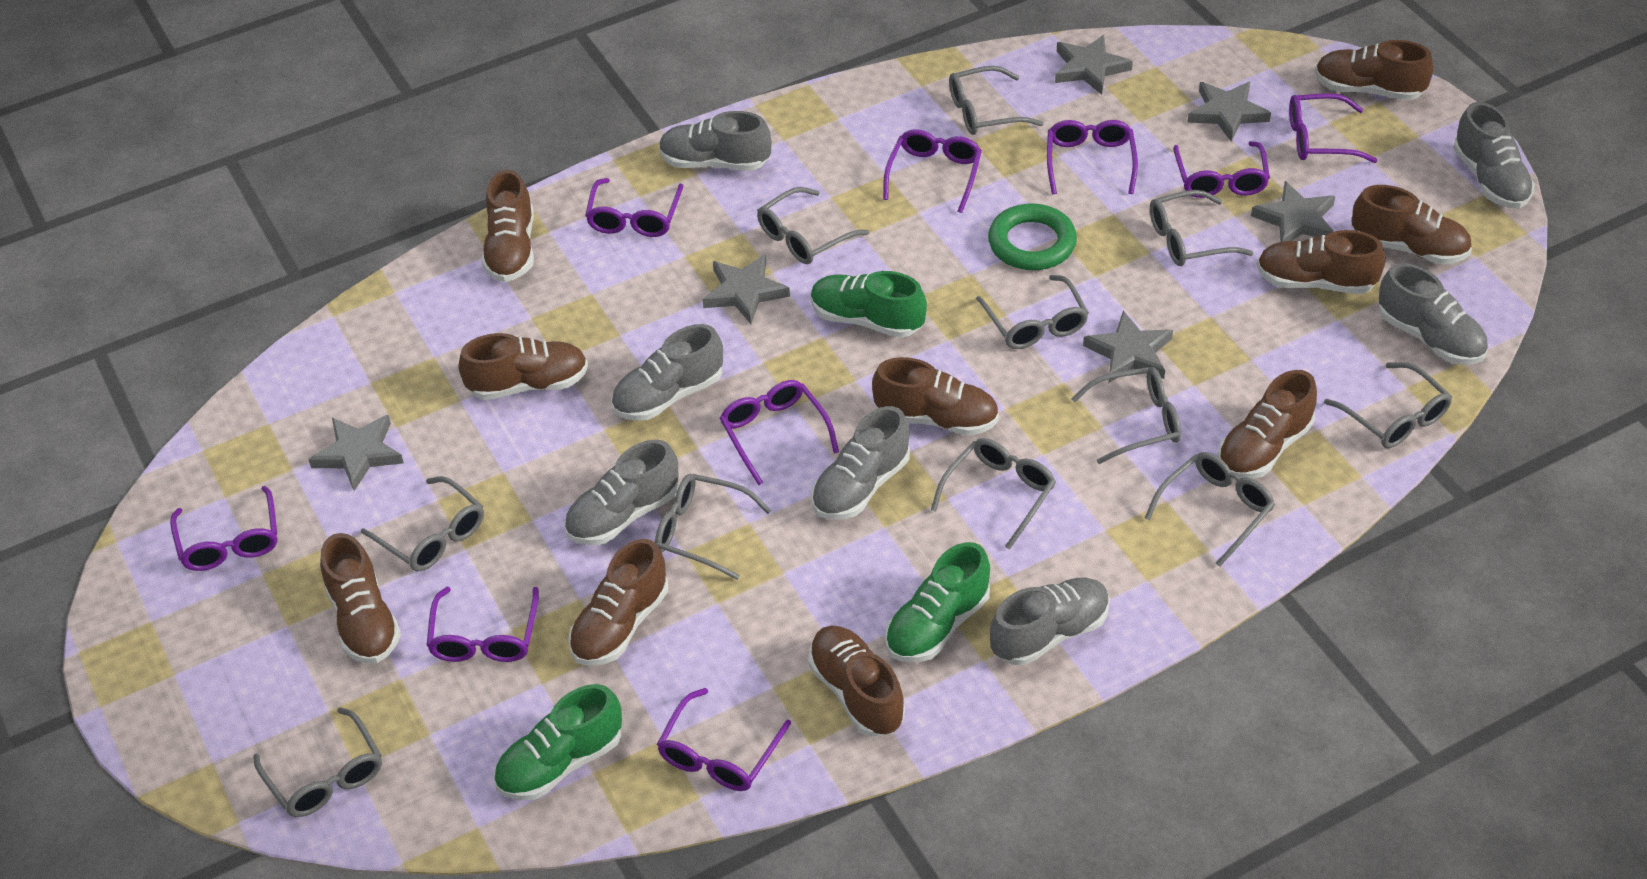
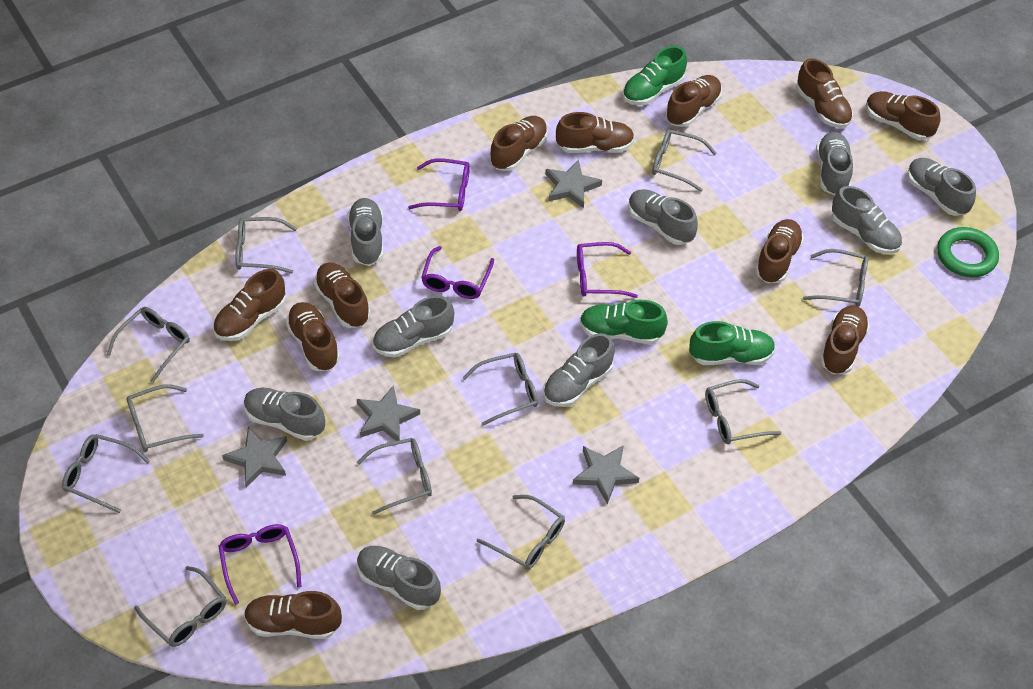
brown shoe: [320,533,401,663] [459,333,588,400] [482,170,534,282] [568,539,668,666] [808,626,905,737] [872,357,999,436] [1218,370,1317,479] [1257,230,1386,294] [1315,40,1433,100] [1352,185,1472,264] = 10 -> [213,269,286,341] [244,591,342,639] [286,302,340,371] [314,262,370,328] [490,116,548,171] [556,112,635,153] [666,75,722,127] [755,219,804,283] [796,58,853,128] [820,305,870,374] [866,91,940,140] = 11
grey shoe: [564,439,678,545] [611,324,723,421] [659,111,771,171] [811,406,910,519] [990,577,1110,665] [1379,263,1488,364] [1453,102,1535,208] = 7 -> [244,388,325,441] [347,198,383,266] [357,546,441,610] [373,296,454,357] [543,333,615,407] [628,189,698,245] [816,132,853,195] [832,186,902,254] [907,158,976,216] = 9
grey star: [308,415,404,491] [703,254,790,324] [1055,35,1133,95] [1083,310,1173,383] [1187,81,1271,142] [1251,181,1335,242] = 6 -> [222,427,287,488] [357,385,420,441] [545,159,602,209] [573,445,639,504] = 4
purple glasses: [170,486,277,571] [426,587,539,662] [585,178,683,237] [657,688,791,791] [720,380,839,485] [883,129,982,213] [1047,120,1138,194] [1173,141,1270,198] [1289,93,1378,163] = 9 -> [218,524,301,605] [408,158,470,211] [421,246,494,299] [577,242,638,298] = 4

